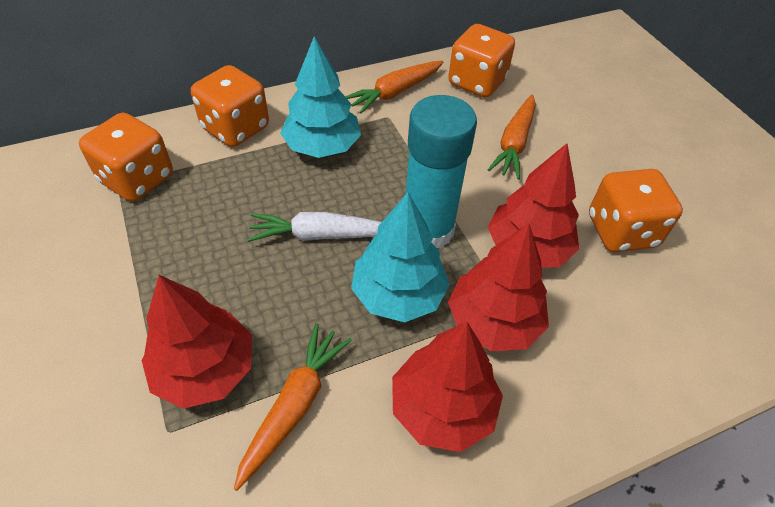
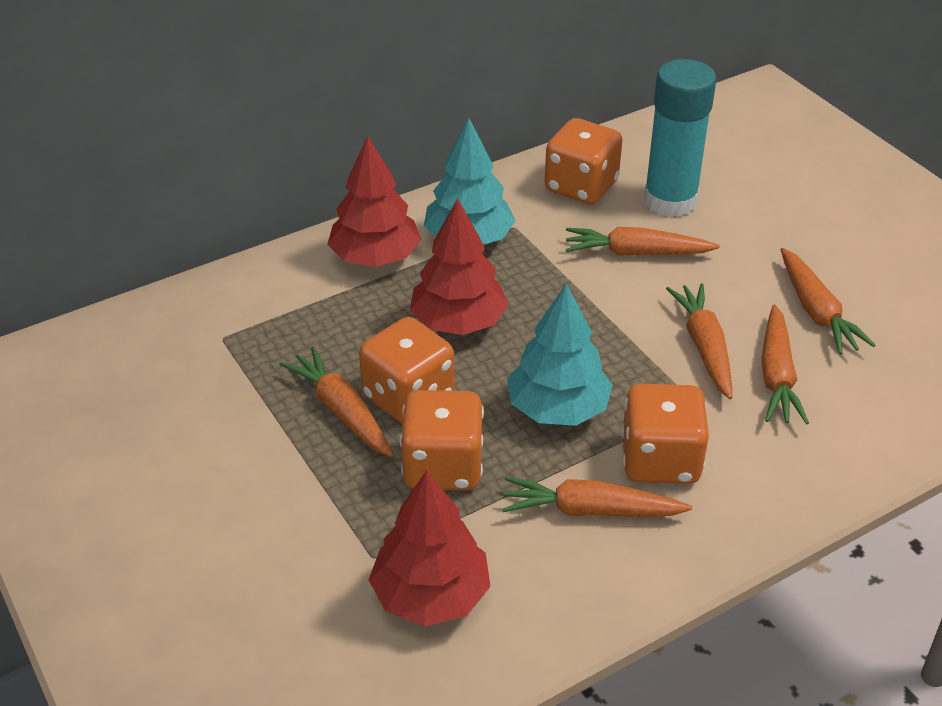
orange carrot: [234,323,352,491] [345,61,443,114] [488,95,536,179] = 3 -> [280,346,393,457] [502,477,692,517] [565,227,720,256] [666,283,732,399] [761,304,809,425] [780,248,875,355] = 6
red tree: [142,275,252,409] [392,322,503,452] [448,223,549,351] [488,143,579,268] = 4 -> [327,136,421,267] [369,470,491,626] [410,198,508,335] = 3
white carrot: [247,212,381,242] = 1 -> none = 0

